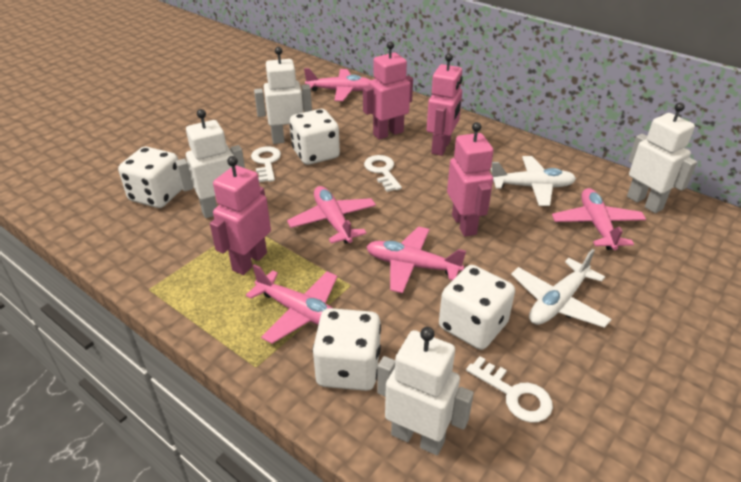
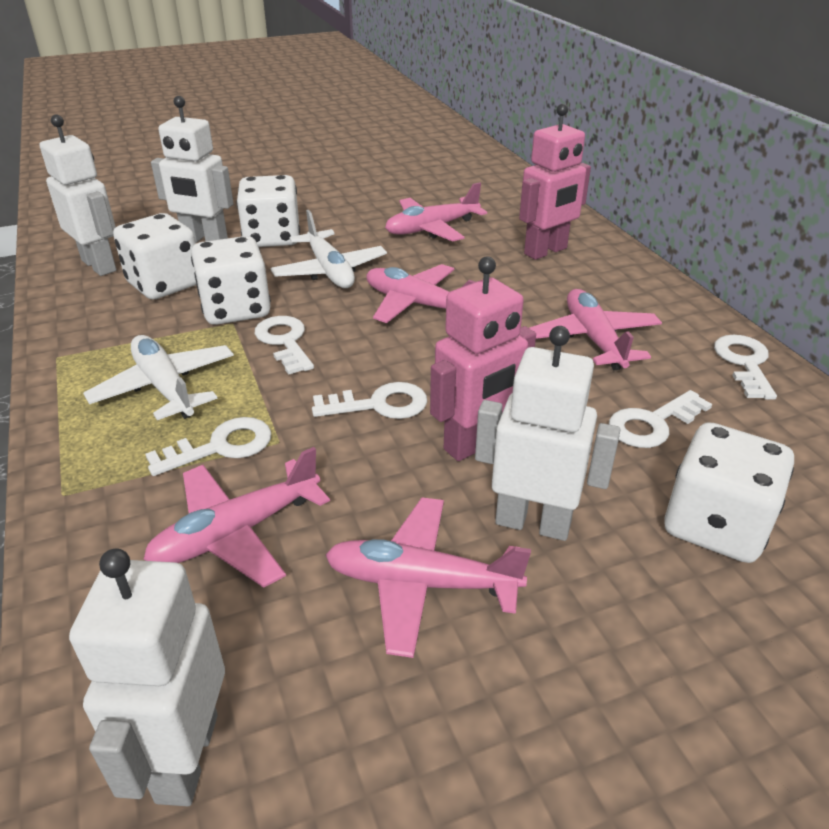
pink robot: [210,156,271,275] [363,41,413,140] [427,53,463,156] [447,122,493,237] = 4 -> [430,256,536,461] [519,104,591,260] = 2
white key: [251,146,281,182] [364,155,402,192] [466,356,553,423] = 3 -> [145,417,272,476] [255,316,314,375] [312,382,427,419] [609,390,712,448] [714,335,777,400] = 5

